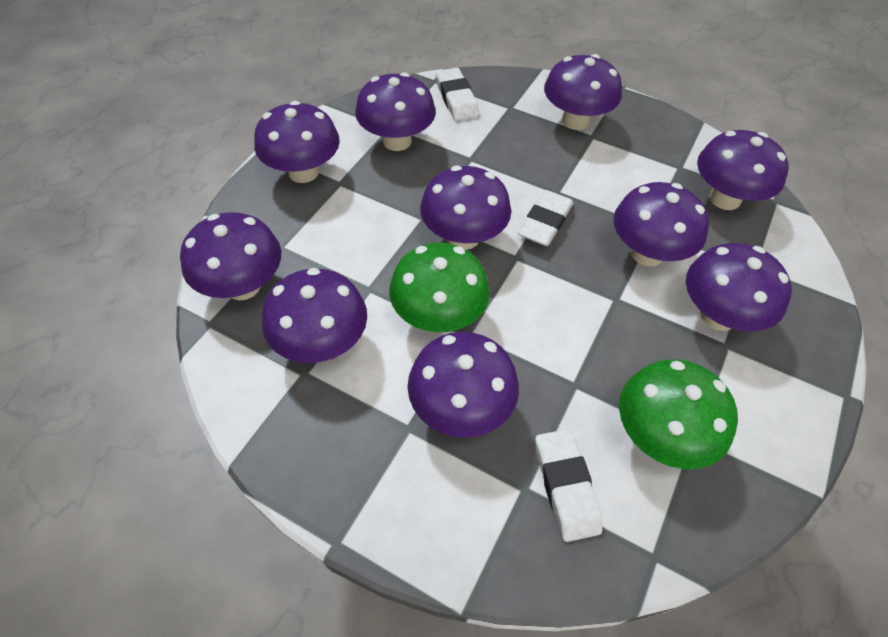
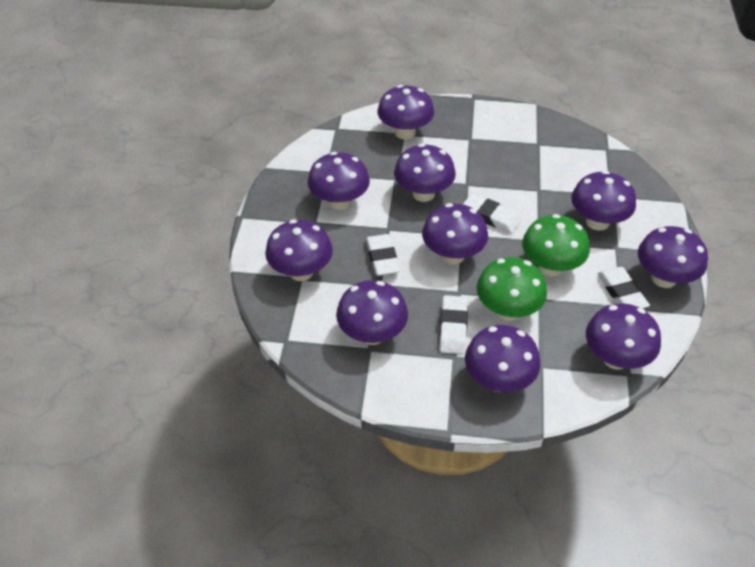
white eraser: [436,67,479,121] [518,190,573,246] [535,429,602,542] = 3 -> [366,234,400,276] [440,295,468,354] [463,194,521,233] [598,267,650,308] = 4

